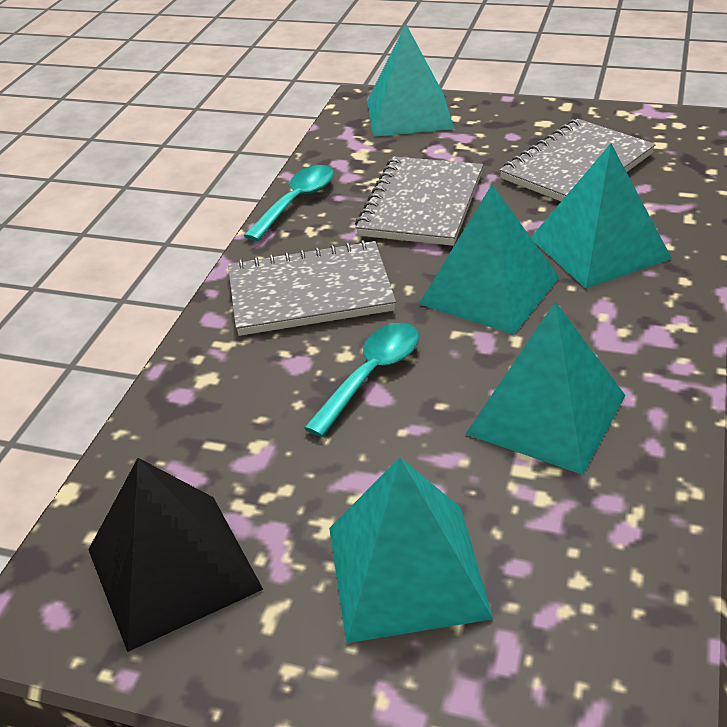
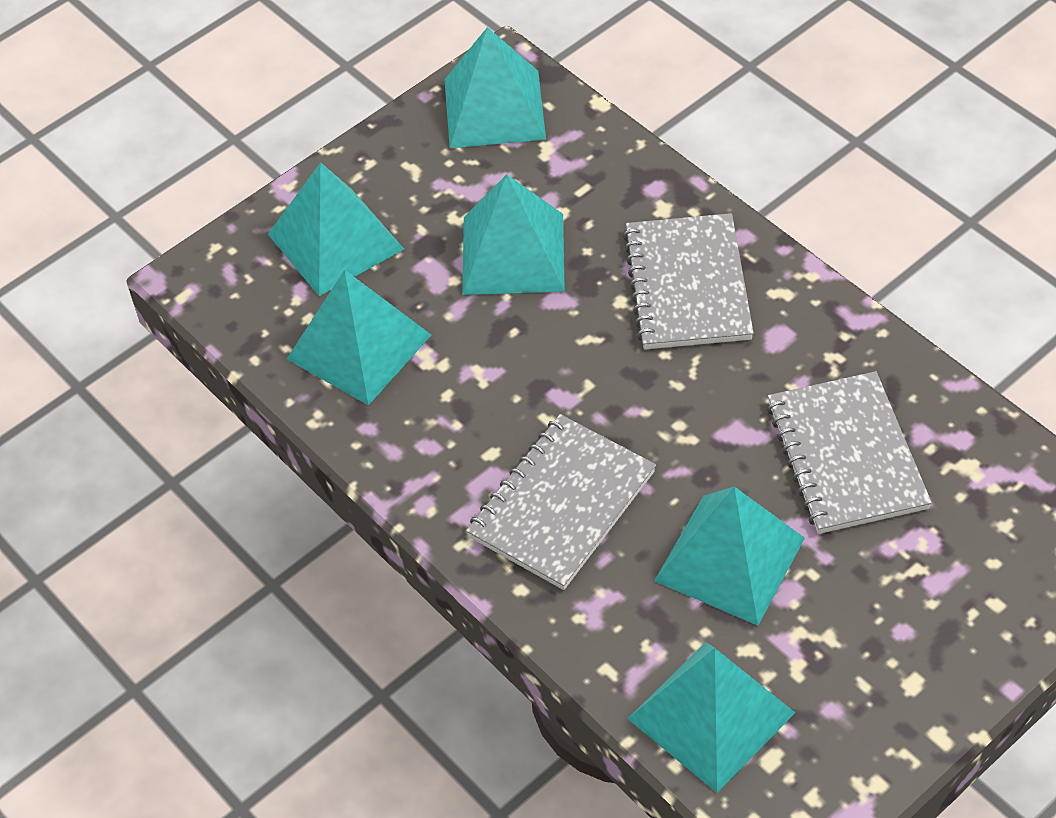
black pyramid: [88,458,263,652] = 1 -> none = 0
turquoise pyramid: [329,458,493,643] [367,24,454,137] [419,184,559,335] [465,301,626,475] [531,143,672,288] = 5 -> [268,162,404,296] [287,269,431,405] [444,27,546,148] [462,174,565,295] [628,642,795,793] [655,487,805,626] = 6
turquoise spoon: [244,165,334,241] [304,323,419,437] = 2 -> none = 0

